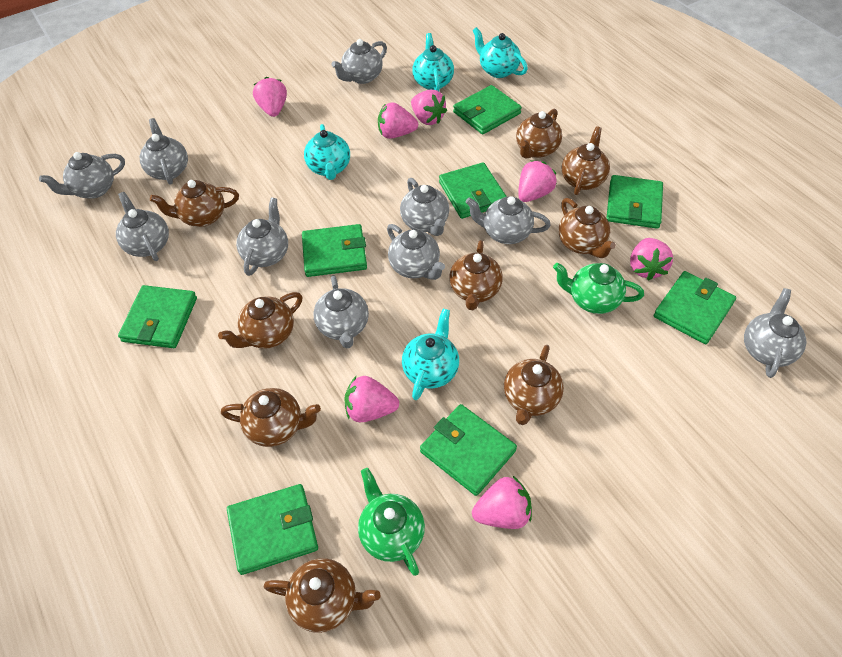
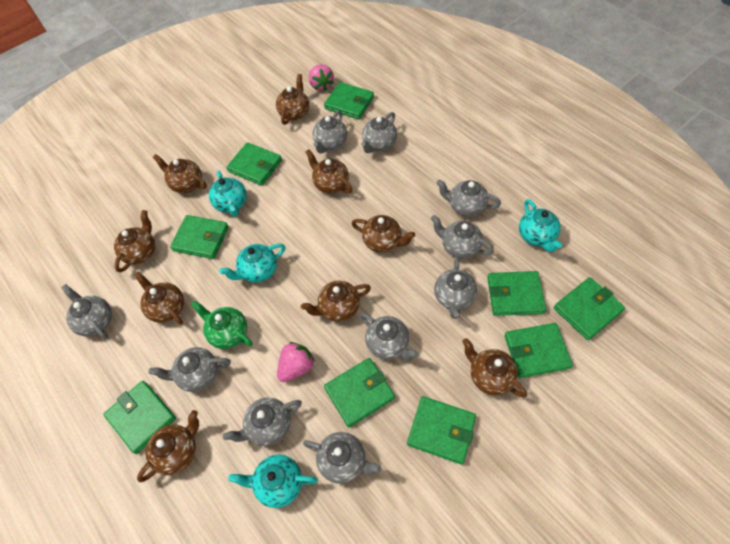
green teapot: [358,468,425,576] [553,263,644,314] = 2 -> [191,301,252,349] = 1
green wallet: [118,285,197,348] [227,484,318,575] [302,224,367,277] [420,404,517,496] [439,162,507,219] [453,85,522,134] [606,175,663,229] [654,271,736,344] = 8 -> [103,381,176,454] [170,215,229,259] [226,142,282,186] [324,82,374,119] [324,358,395,427] [407,396,476,464] [487,271,546,316] [504,323,573,378] [554,277,625,340] = 9
pink strawberry: [253,77,287,117] [344,376,399,422] [378,102,418,139] [411,90,447,125] [472,476,532,529] [518,160,557,202] [630,238,673,281] = 7 -> [277,342,315,382] [309,64,334,91] = 2

